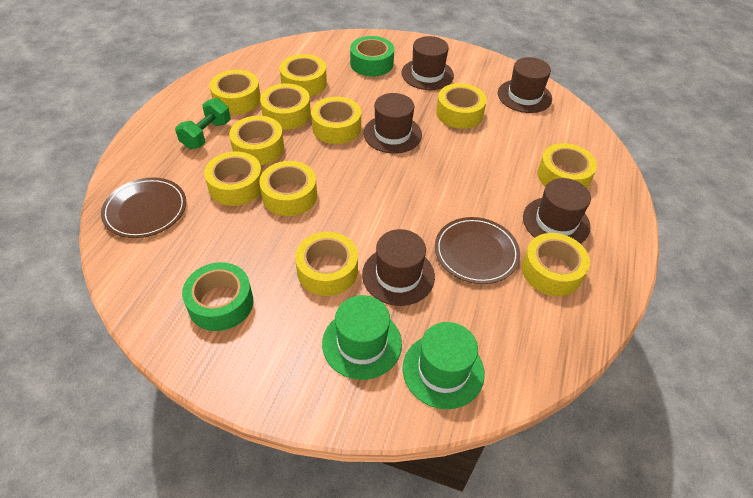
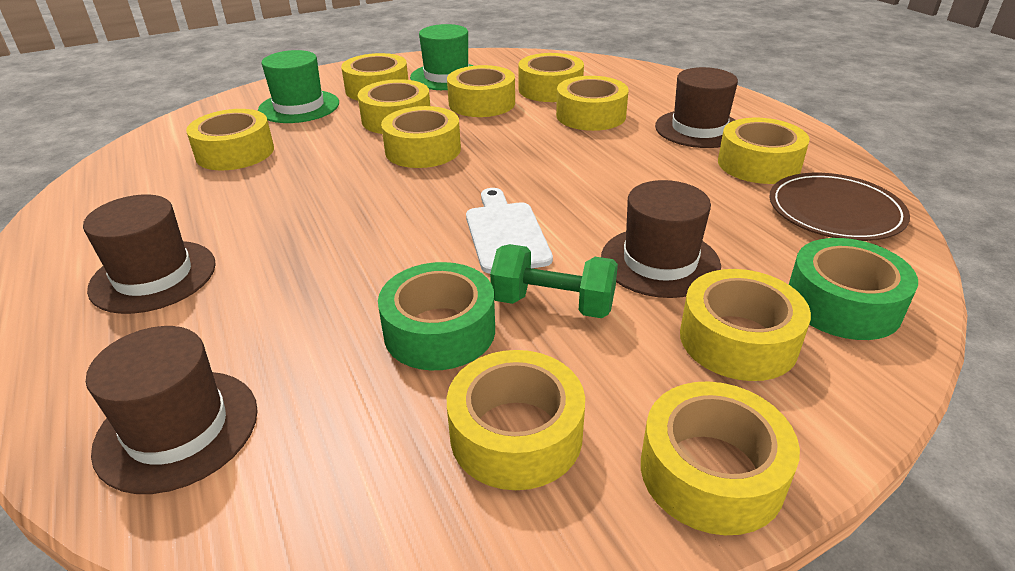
brown hat: [362,229,435,306] [363,93,422,154] [401,36,454,90] [498,57,552,113] [523,178,591,244] = 5 -> [83,194,216,314] [86,326,258,494] [601,180,721,298] [655,67,738,148] = 4
brown plate: [101,178,186,238] [435,217,520,284] = 2 -> [769,173,910,241] = 1
white cutting board: none = 0 -> [466,188,553,274] = 1

